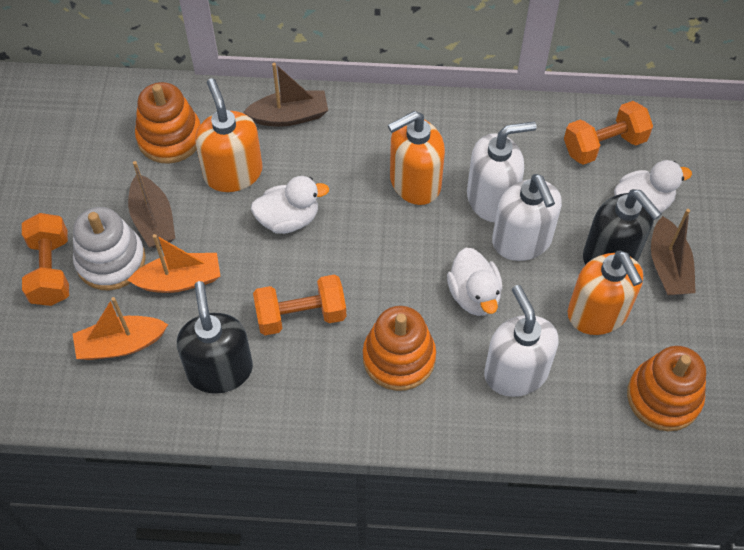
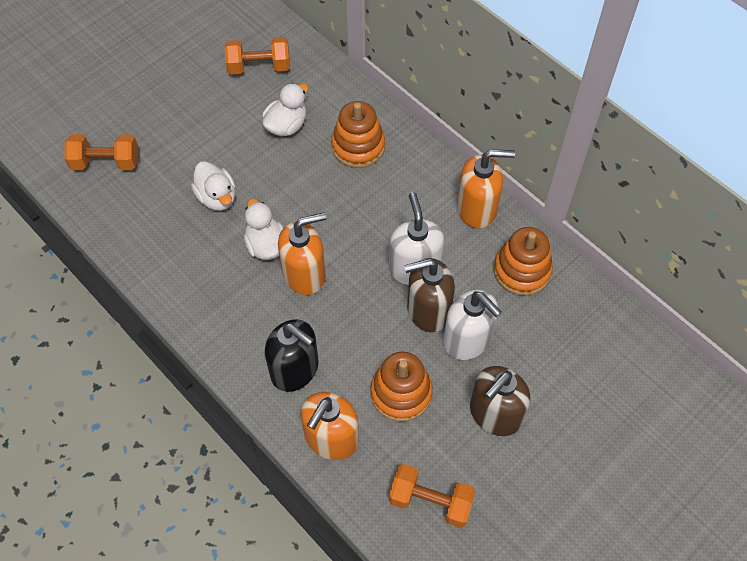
black soap dispenser: [177,281,253,394] [583,189,662,265] = 2 -> [265,319,319,392] = 1
brown boat: [128,161,175,248] [243,63,328,127] [651,209,696,296] = 3 -> none = 0
brown soap dispenser: none = 0 -> [404,258,455,332] [470,366,530,436] = 2
orange boat: [73,297,168,360] [128,234,220,293] = 2 -> none = 0
white soap dispenser: [467,121,537,222] [484,285,558,397] [492,174,562,261] = 3 -> [389,192,444,285] [443,290,502,360] = 2
white stacking toy: [73,207,146,290] = 1 -> none = 0

